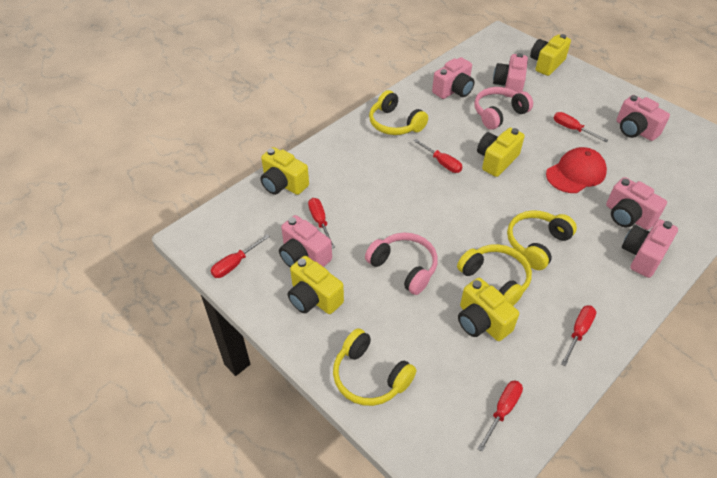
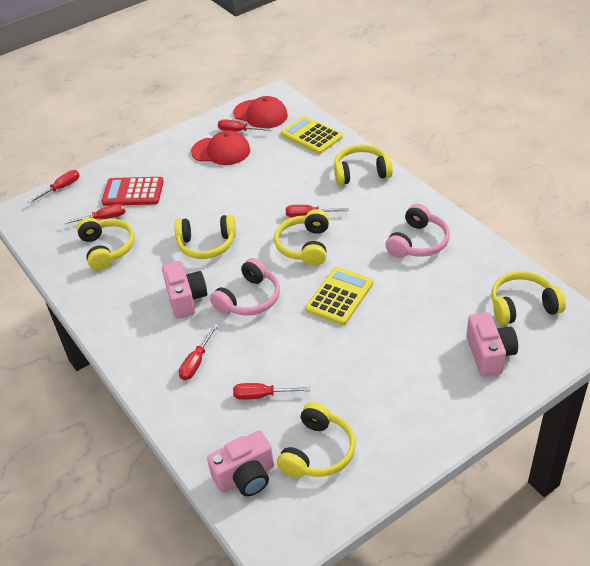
pink camera: [279,215,332,268] [432,57,475,99] [493,53,528,97] [606,177,667,230] [616,95,670,141] [622,219,678,278] = 6 -> [162,261,207,319] [207,431,274,496] [466,312,518,377] = 3
red calculator: none = 0 -> [102,177,164,206] = 1
red cap: [546,147,607,193] = 1 -> [191,131,250,165] [233,96,288,128] = 2
yellow calculator: none = 0 -> [281,116,343,154] [305,267,373,325] = 2
yellow camera: [260,147,309,195] [288,256,344,314] [458,278,519,341] [477,128,525,177] [530,34,571,76] = 5 -> none = 0
yellow headphones: [333,328,416,406] [369,90,428,135] [457,244,532,306] [507,210,577,270] = 4 -> [77,217,135,271] [175,214,236,259] [274,209,329,266] [277,402,356,478] [334,144,393,185] [491,271,566,325] = 6

